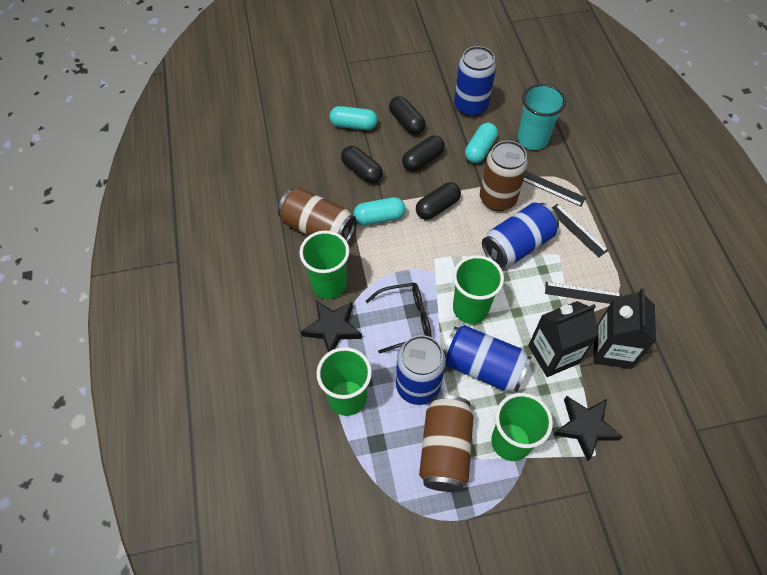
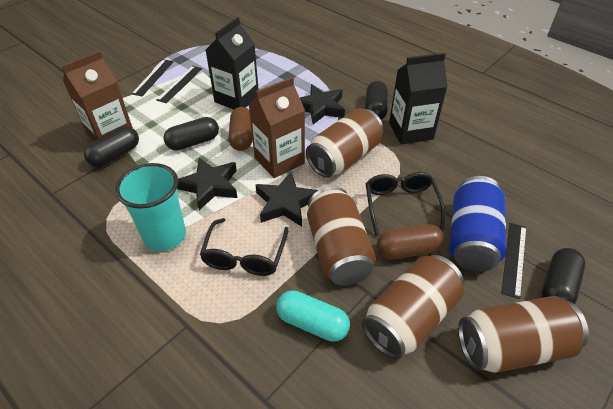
black glasses: [366,282,431,354] = 1 -> [200,218,288,276] [366,172,445,236] = 2
black star: [301,301,362,352] [554,396,623,461] = 2 -> [177,158,238,210] [255,172,319,227] [300,84,345,125] = 3
blue can: [396,335,446,405] [444,325,531,392] [454,46,496,117] [482,202,559,268] = 4 -> [449,176,506,272] = 1
brown can: [278,187,356,243] [419,395,474,492] [480,140,528,211] = 3 -> [306,108,383,178] [307,187,376,286] [362,255,464,359] [458,296,589,373] = 4
brown capsule: none = 0 -> [228,107,252,151] [377,224,444,260] = 2
brown carton: none = 0 -> [62,51,133,141] [248,77,305,178] = 2
green cup: [299,231,350,299] [316,347,372,416] [453,255,504,324] [491,393,553,461] = 4 -> none = 0
turquoise capsule: [330,106,378,130] [353,197,406,225] [465,123,498,163] = 3 -> [276,290,350,342] = 1

